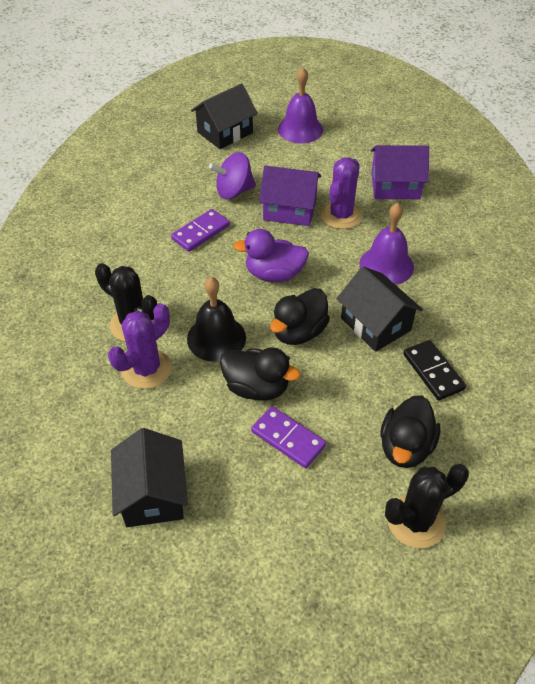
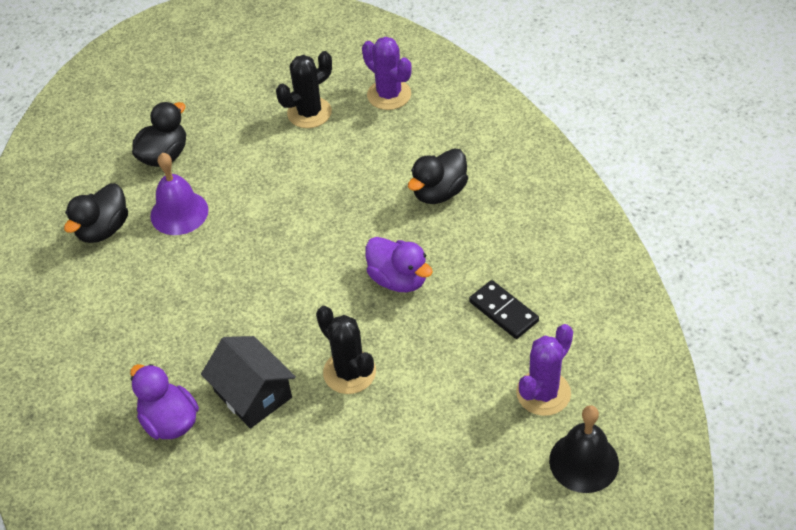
black house: [111,428,188,527] [191,84,258,149] [336,266,423,352] = 3 -> [201,336,296,429] = 1
purple bell: [278,68,323,143] [359,203,414,285] = 2 -> [150,153,209,235] = 1
purple domino: [171,209,230,252] [251,406,326,468] = 2 -> none = 0
purple duck: [233,229,309,282] = 1 -> [130,364,199,440] [366,237,433,292] = 2
purple house: [259,166,321,226] [371,145,429,199] = 2 -> none = 0
purple spinning top: [209,152,256,199] = 1 -> none = 0

